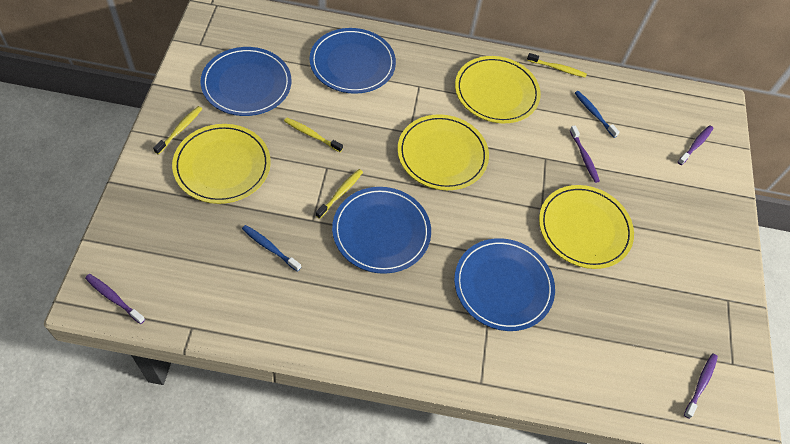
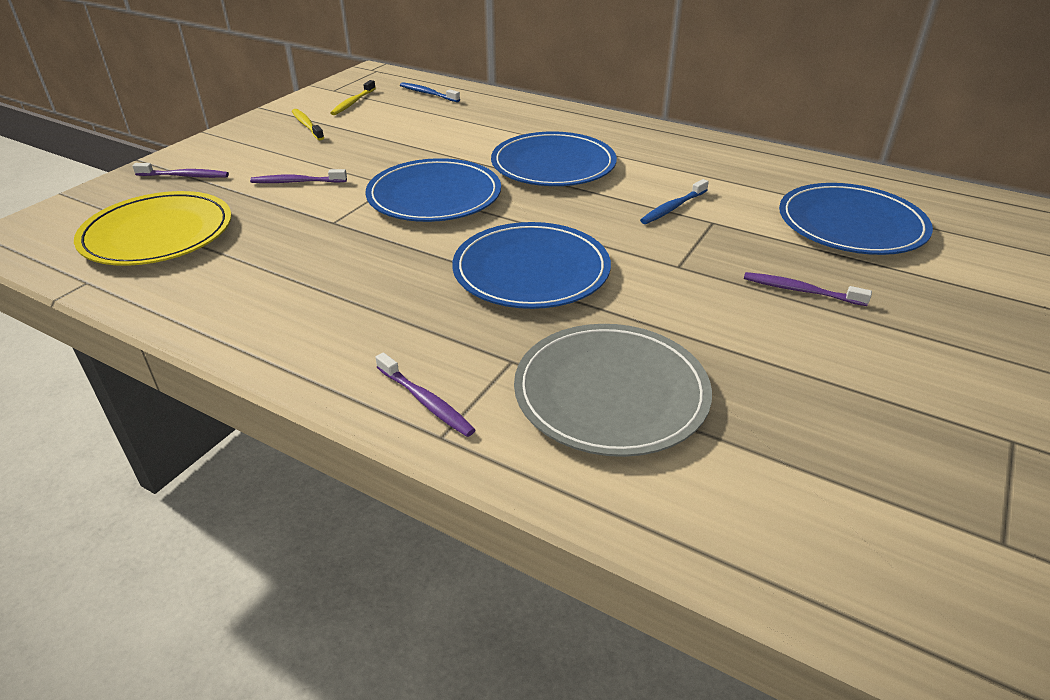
grey plate: none = 0 -> [514,324,712,457] = 1
yellow plate: [172,124,271,204] [398,114,489,190] [455,56,541,123] [539,185,634,269] = 4 -> [74,191,232,266] = 1
yellow toothbrush: [153,106,202,155] [284,118,343,152] [315,169,363,219] [527,53,587,78] = 4 -> [292,109,324,140] [330,80,376,115] = 2

